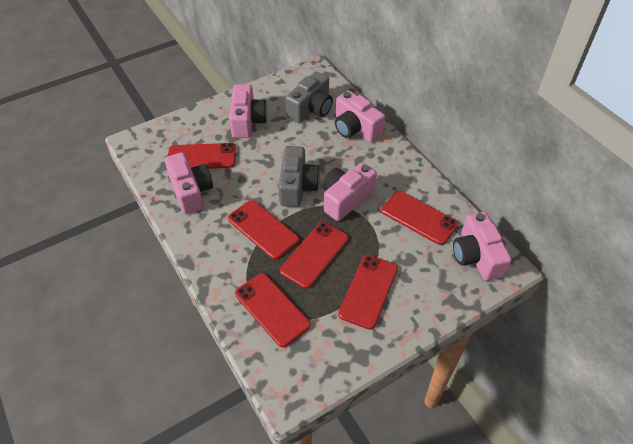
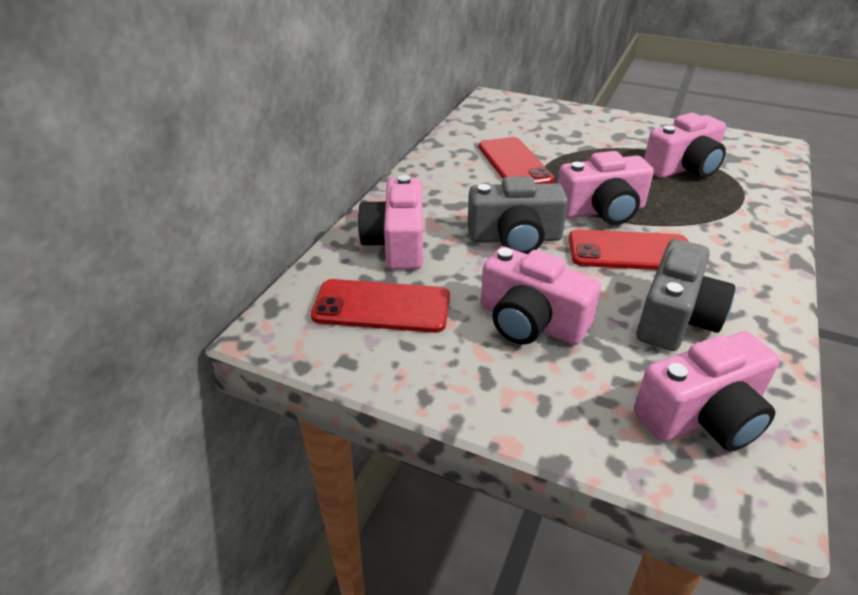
red phone: [168,143,236,169] [228,200,299,260] [235,273,311,347] [280,222,349,289] [338,255,398,330] [381,191,458,245] = 6 -> [311,279,450,333] [479,137,554,184] [569,229,688,270] = 3

